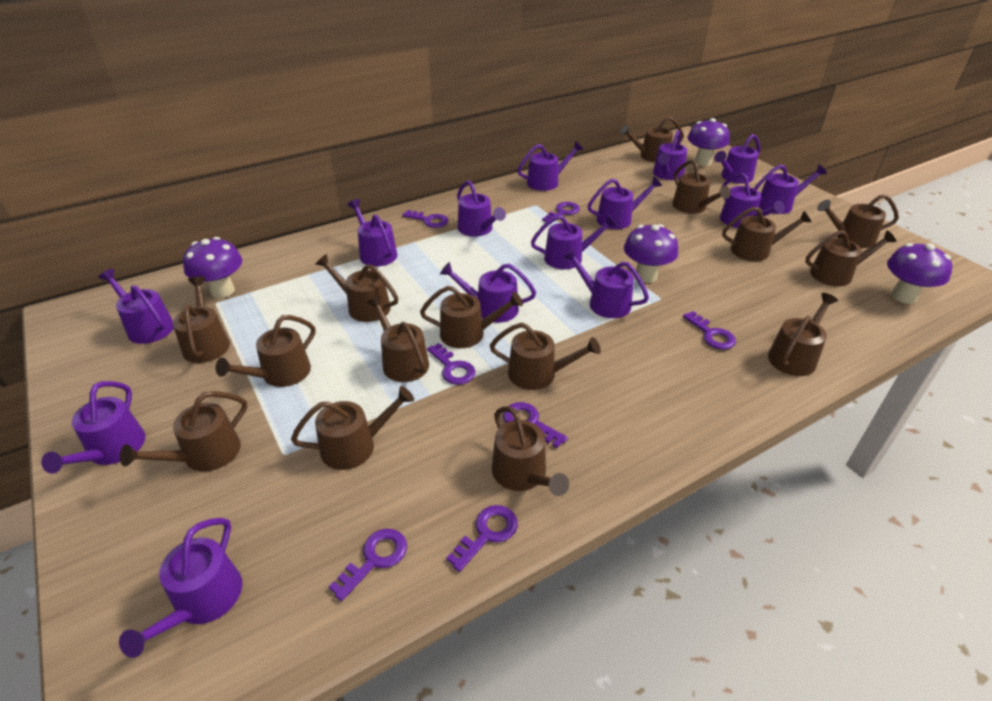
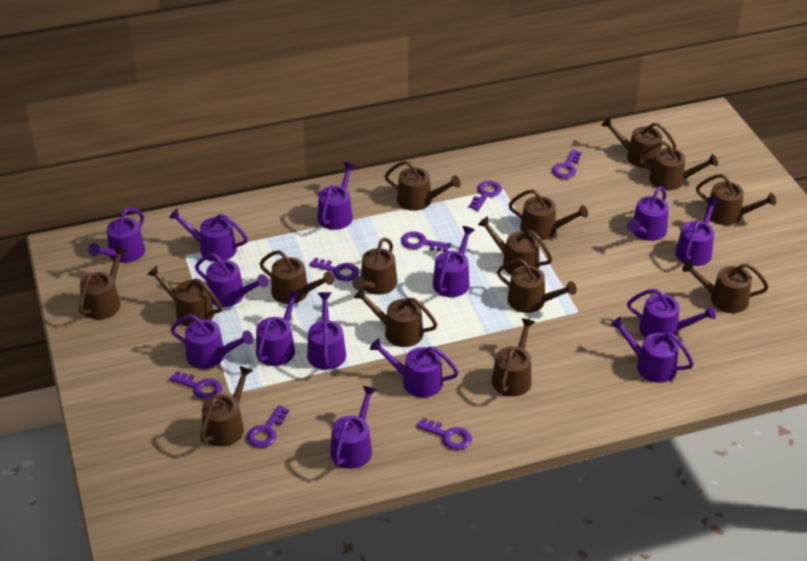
purple mushroom: [183,237,242,298] [624,224,678,283] [688,118,730,166] [887,243,953,304] = 4 -> none = 0

